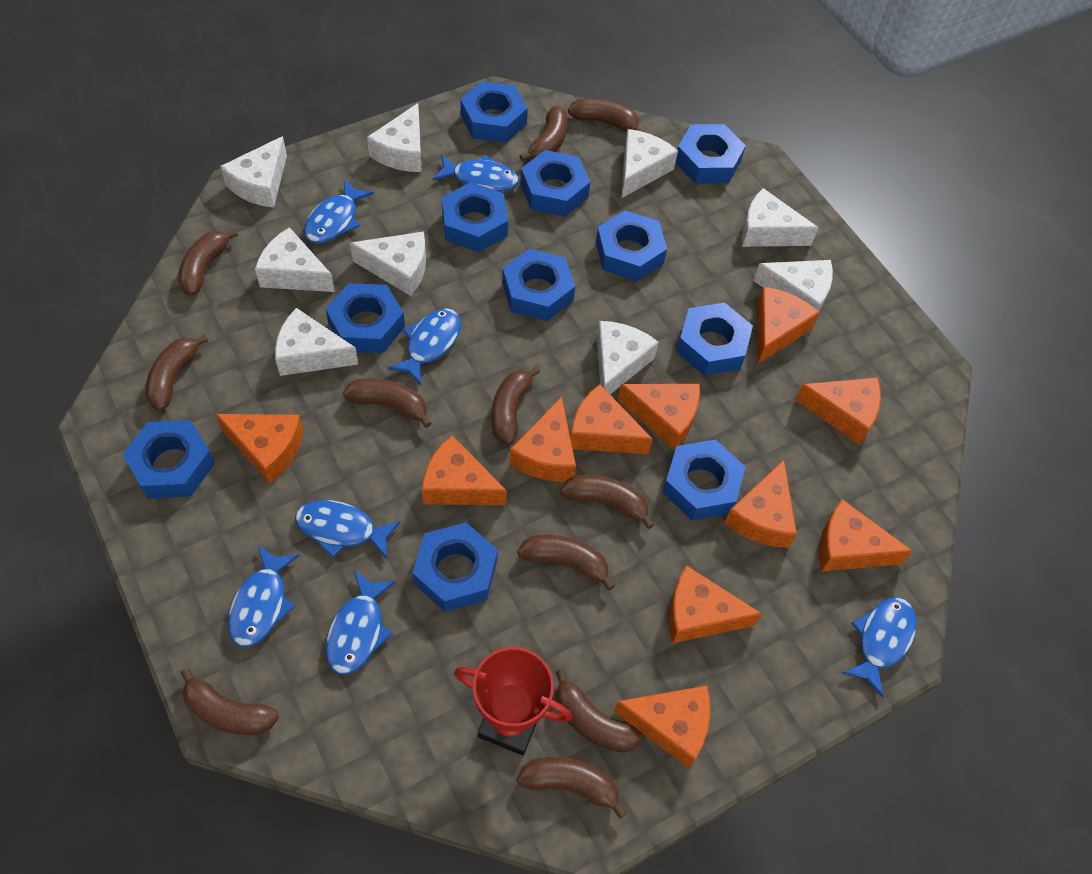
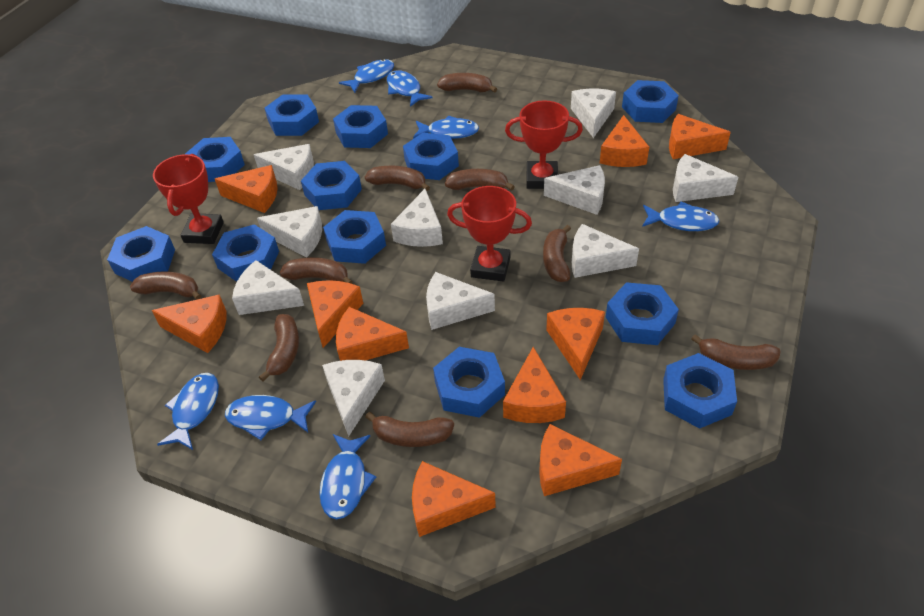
blue nut: [122,420,215,499] [326,283,405,353] [412,522,498,612] [442,182,508,252] [460,81,528,143] [502,249,575,321] [520,150,590,216] [596,210,667,281] [662,440,745,520] [676,124,746,184] [676,302,753,376] = 11 -> [107,226,175,282] [185,137,245,182] [212,224,279,282] [264,95,319,136] [301,161,362,210] [323,210,386,264] [333,105,388,148] [403,133,459,180] [433,347,505,418] [606,282,679,345] [622,80,679,123] [663,353,737,429] = 12
brown banana: [145,335,208,411] [178,229,238,296] [181,668,279,735] [343,378,432,428] [492,366,540,445] [517,535,615,590] [517,757,627,819] [520,106,567,161] [556,669,644,753] [560,475,654,529] [568,98,644,132] = 11 -> [130,272,201,300] [259,314,299,382] [280,257,353,284] [365,166,430,191] [365,412,454,447] [437,73,497,93] [445,169,515,191] [543,225,571,282] [691,334,781,370] = 9
orange cheese: [216,414,304,484] [422,435,507,505] [509,396,576,482] [570,384,653,454] [614,685,710,768] [618,384,700,450] [669,565,762,644] [724,460,797,548] [757,287,820,364] [795,377,881,445] [819,499,912,572] = 11 -> [152,294,226,353] [215,165,277,213] [307,280,363,348] [336,307,409,361] [412,461,496,537] [503,347,566,423] [539,424,622,496] [546,308,605,380] [600,115,649,167] [669,114,731,159] = 10
red trophy: [454,647,572,755] = 1 -> [153,154,224,244] [447,186,532,282] [505,100,583,189] = 3
white cheese: [220,136,287,208] [255,227,335,292] [275,308,358,376] [350,232,426,296] [367,103,422,172] [597,321,659,394] [622,129,678,198] [742,188,818,247] [754,260,833,312] = 9 -> [232,260,304,315] [254,144,314,190] [257,206,322,257] [322,360,385,437] [391,189,443,247] [426,272,495,330] [544,165,605,215] [571,89,616,138] [572,224,639,278] [673,154,738,202] = 10

